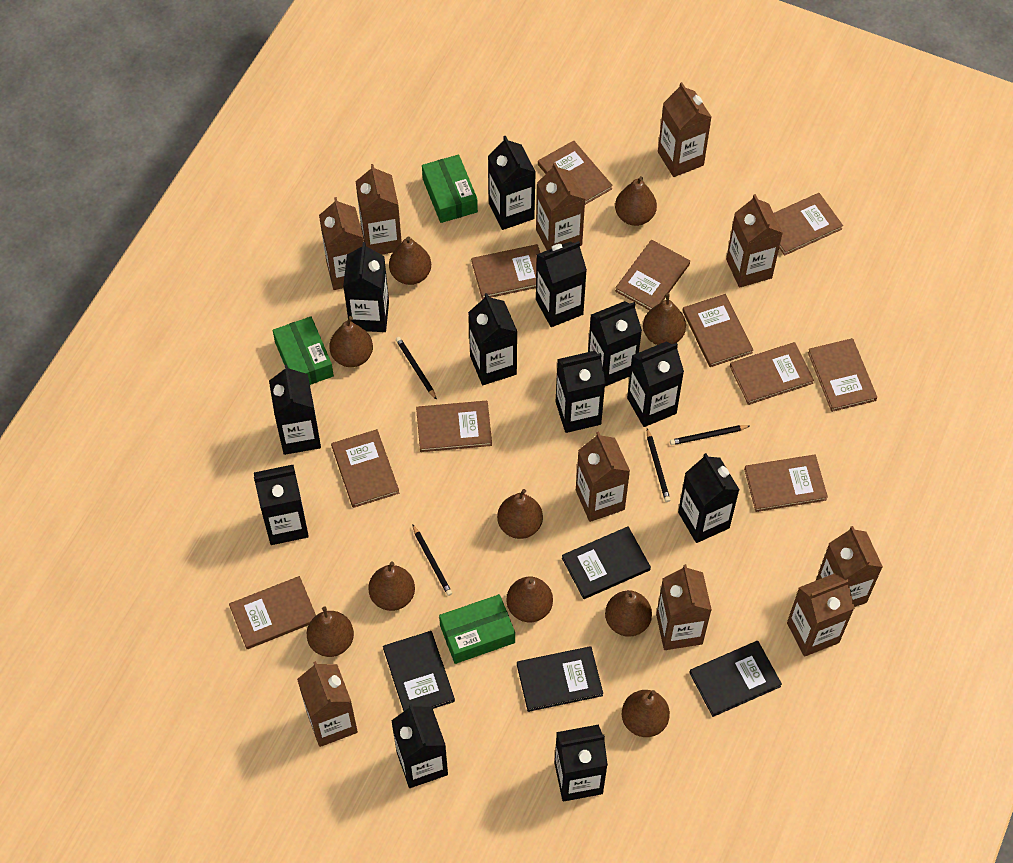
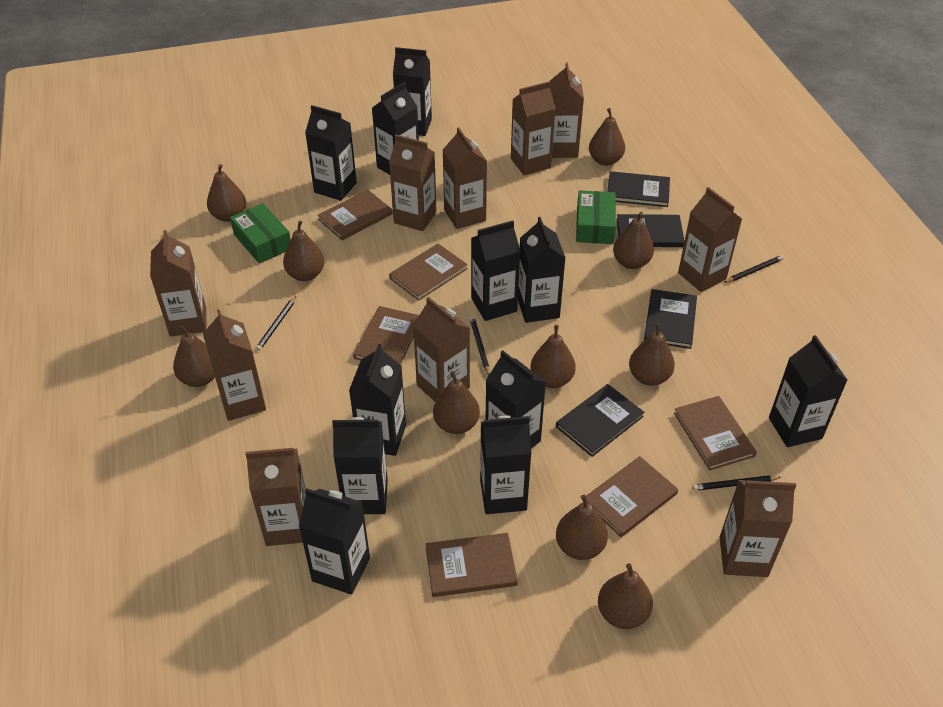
black carton: [254,465,309,545] [269,365,321,455] [343,242,389,332] [391,704,448,788] [468,293,517,385] [488,136,536,230] [536,241,587,327] [555,724,608,802] [556,351,605,433] [588,301,642,386] [627,342,684,427] [678,453,739,543] = 12 -> [299,488,370,595] [305,105,357,201] [332,417,388,514] [349,344,406,456] [372,82,419,175] [393,47,432,136] [471,221,521,321] [480,415,532,514] [485,350,546,448] [518,217,566,323] [769,335,847,447] = 11
brown book: [229,576,316,649] [331,429,399,508] [416,401,492,452] [471,244,540,299] [538,141,613,205] [615,240,690,310] [683,294,753,367] [730,342,814,405] [744,454,828,512] [774,193,843,256] [808,338,877,412] = 11 -> [318,190,393,240] [353,306,419,365] [389,244,467,301] [425,533,518,597] [586,456,678,537] [674,396,757,471] = 6
green box: [273,316,334,385] [422,155,478,223] [439,594,515,664] = 3 -> [230,203,291,264] [576,190,616,244] = 2

